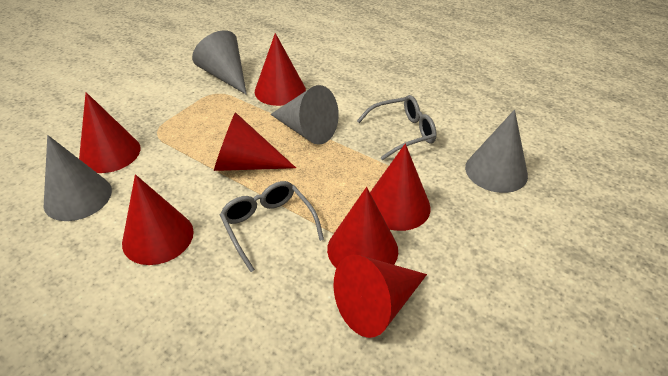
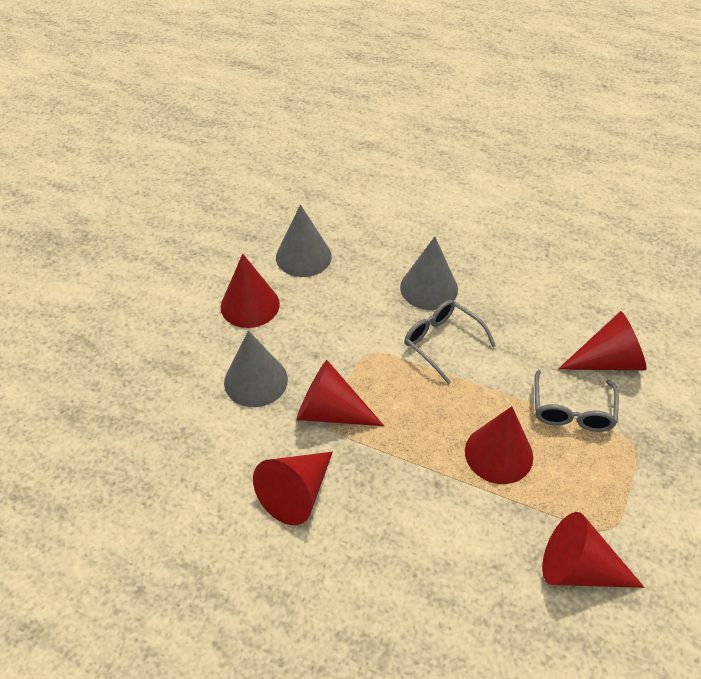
grey cone: [43,135,112,221] [192,30,247,95] [270,85,339,145] [465,110,528,193] = 4 -> [224,331,288,407] [276,204,332,277] [400,236,458,310] = 3
red cone: [79,92,141,173] [122,174,194,265] [214,112,296,171] [255,33,306,106] [327,187,398,269] [334,255,427,338] [370,144,431,231] = 7 -> [221,254,280,328] [253,452,333,525] [297,360,384,426] [465,406,533,484] [542,512,645,588] [558,311,647,370] = 6

